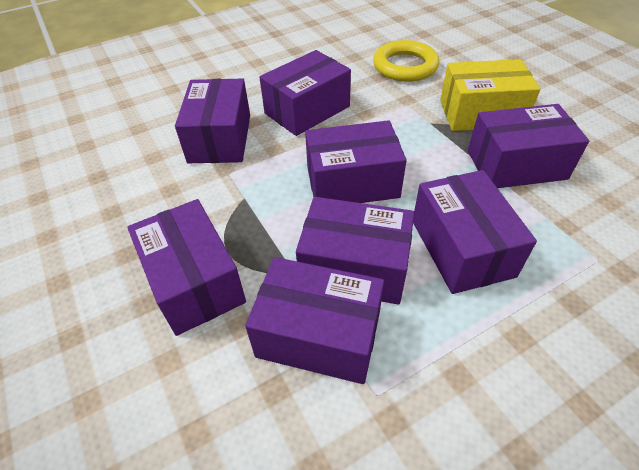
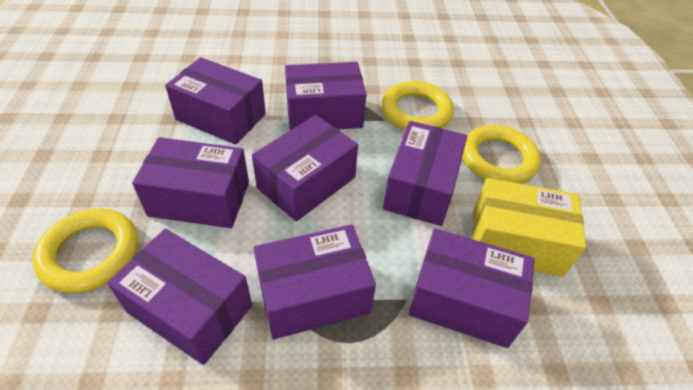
yellow ring: [373,40,439,82] = 1 -> [33,208,138,293] [382,81,454,130] [462,125,541,184] = 3

